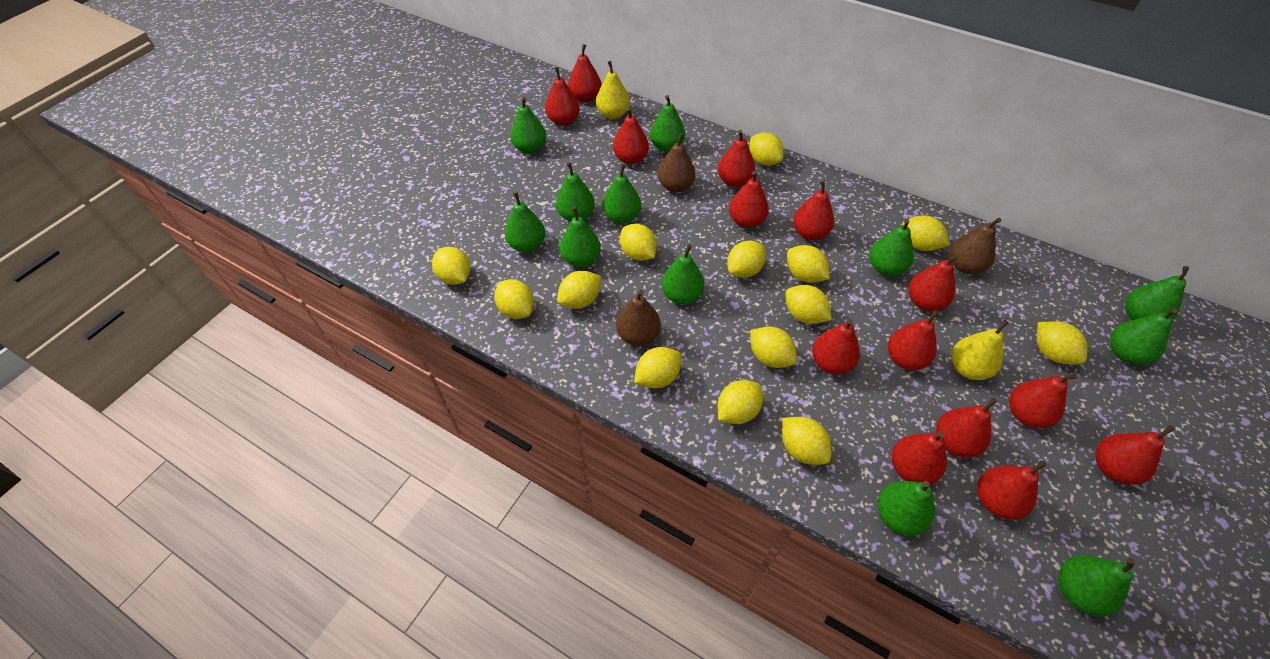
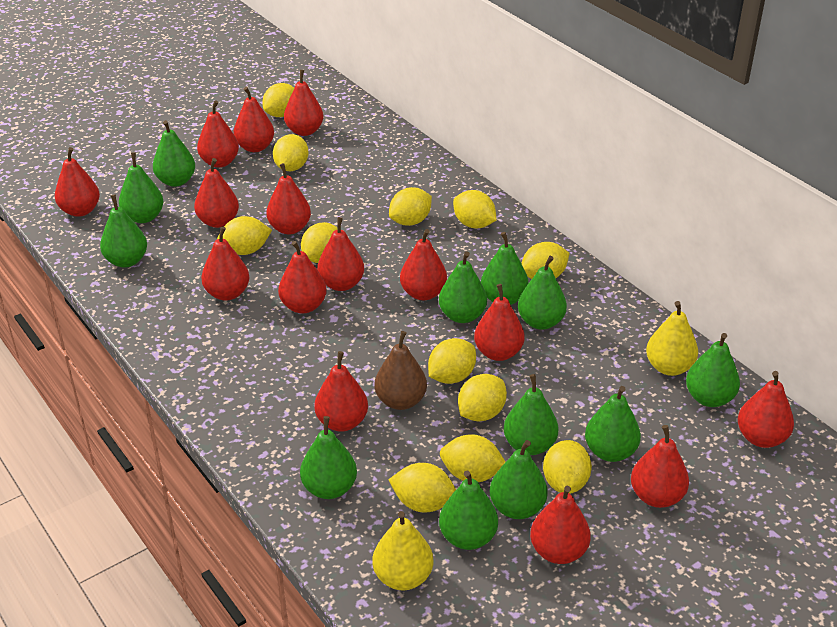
brown pear: [616,290,661,346] [658,133,695,192] [950,218,1001,274] = 3 -> [375,331,427,410] = 1
red pear: [545,67,580,126] [568,44,601,102] [613,107,649,164] [718,130,755,187] [729,171,769,228] [793,180,834,240] [812,319,860,374] [888,310,939,370] [892,431,947,485] [909,255,959,311] [936,398,997,458] [977,460,1046,520] [1009,373,1077,428] [1095,425,1175,485] = 14 -> [55,147,100,217] [194,158,239,228] [197,100,239,168] [201,227,250,301] [234,87,274,152] [266,163,311,234] [278,241,327,313] [284,70,324,136] [314,351,368,432] [317,217,364,291] [400,229,447,300] [474,284,525,361] [530,486,591,564] [631,425,689,508] [738,371,794,448] = 15
yellow lemon: [432,247,471,285] [494,279,534,319] [557,271,601,309] [620,224,657,261] [634,347,682,389] [718,380,763,424] [727,240,766,278] [749,132,784,166] [750,326,797,368] [782,417,831,465] [785,285,832,324] [787,245,830,283] [902,215,950,251] [1037,321,1087,365] = 14 -> [217,216,272,255] [262,83,294,117] [273,134,309,171] [301,222,337,263] [388,463,456,512] [389,187,432,226] [428,338,476,384] [440,434,505,482] [453,190,497,228] [458,374,507,422] [521,242,570,279] [543,440,592,494] = 12

